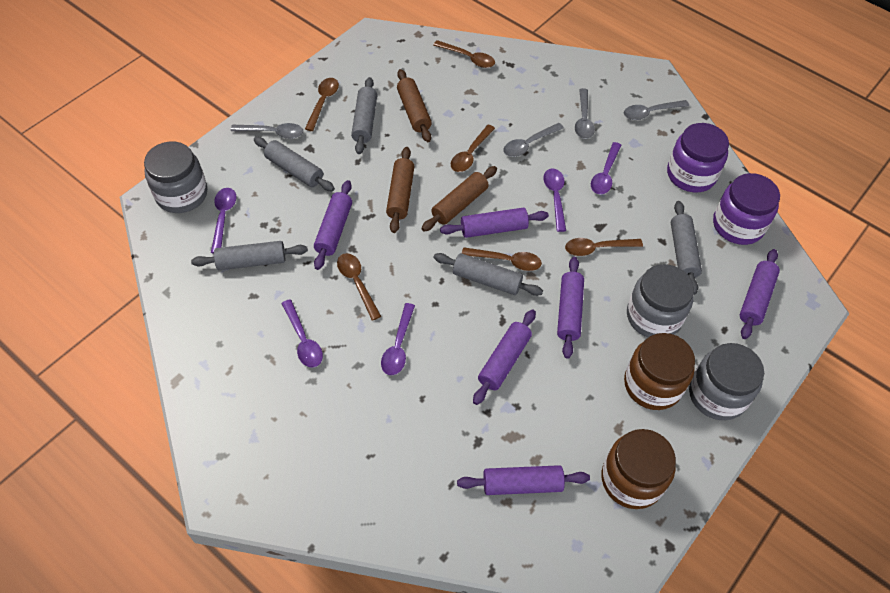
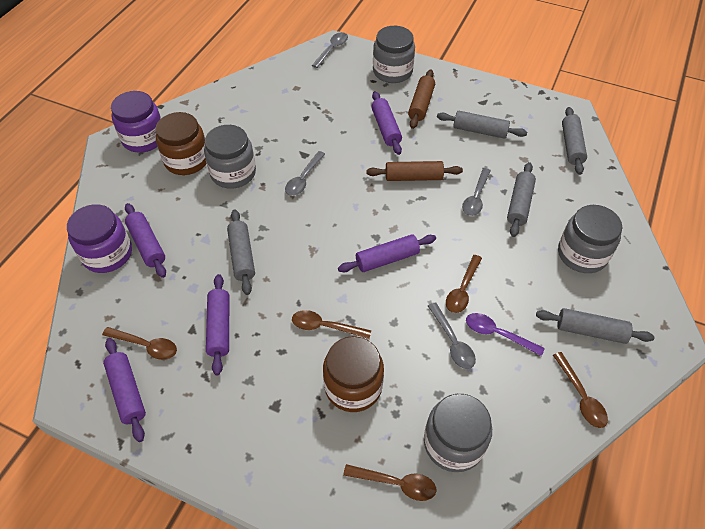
brown rolling pin: [386,147,415,233] [397,69,432,142] [422,166,497,232] = 3 -> [366,161,463,181] [408,69,435,129] = 2
brown spoon: [305,78,339,131] [337,253,381,321] [433,40,495,68] [451,125,495,172] [462,247,542,271] [565,238,643,256] = 6 -> [102,327,177,360] [292,310,371,339] [343,464,436,501] [446,255,482,313] [553,352,608,428] = 5
grey jar: [144,142,207,213] [627,264,694,337] [689,343,764,420] = 3 -> [204,125,256,188] [373,26,415,83] [424,394,492,472] [558,205,622,273] = 4
purple rolling pin: [314,180,352,270] [440,208,549,238] [457,465,590,495] [473,309,536,405] [557,257,584,359] [740,249,780,339] = 6 -> [103,338,146,442] [125,203,166,278] [206,274,229,375] [338,235,436,272] [371,91,402,155] = 5
purple spoon: [211,188,237,254] [281,299,323,368] [381,303,415,375] [543,168,566,232] [591,142,621,194] = 5 -> [466,313,545,356] = 1

